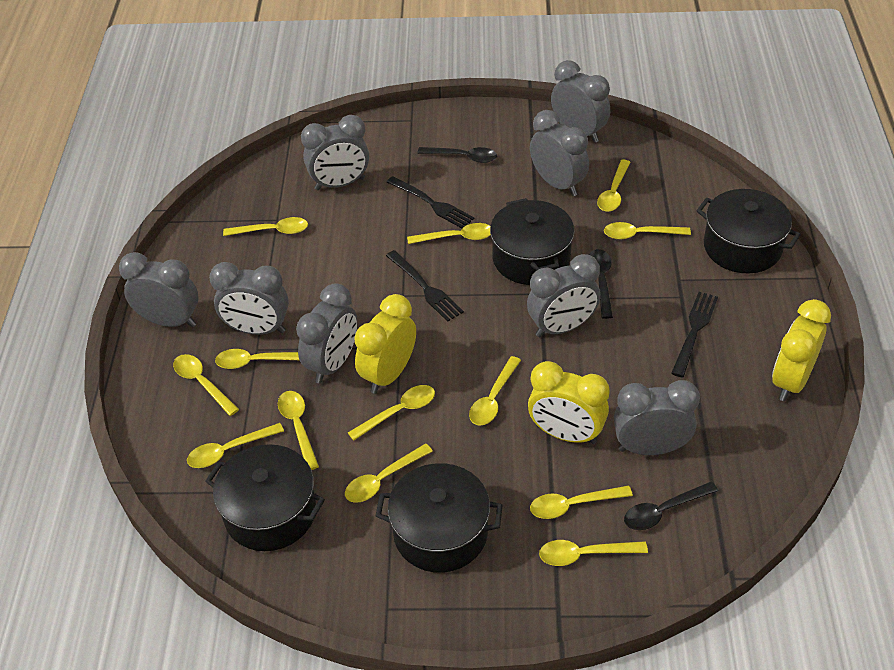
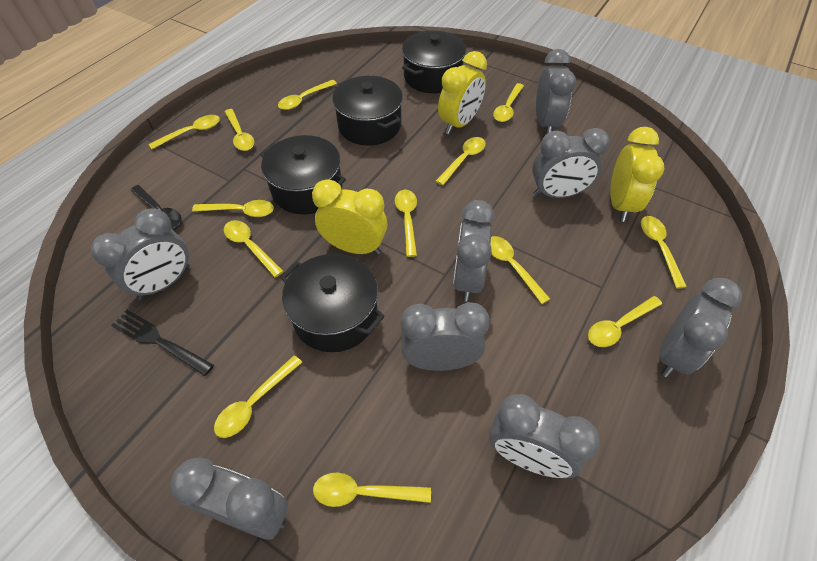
black fork: [386,250,464,322] [387,176,474,228] [671,292,718,377] = 3 -> [111,310,214,376] = 1
black spoon: [417,147,497,163] [589,249,613,319] [624,481,718,530] = 3 -> [131,185,181,229] = 1

